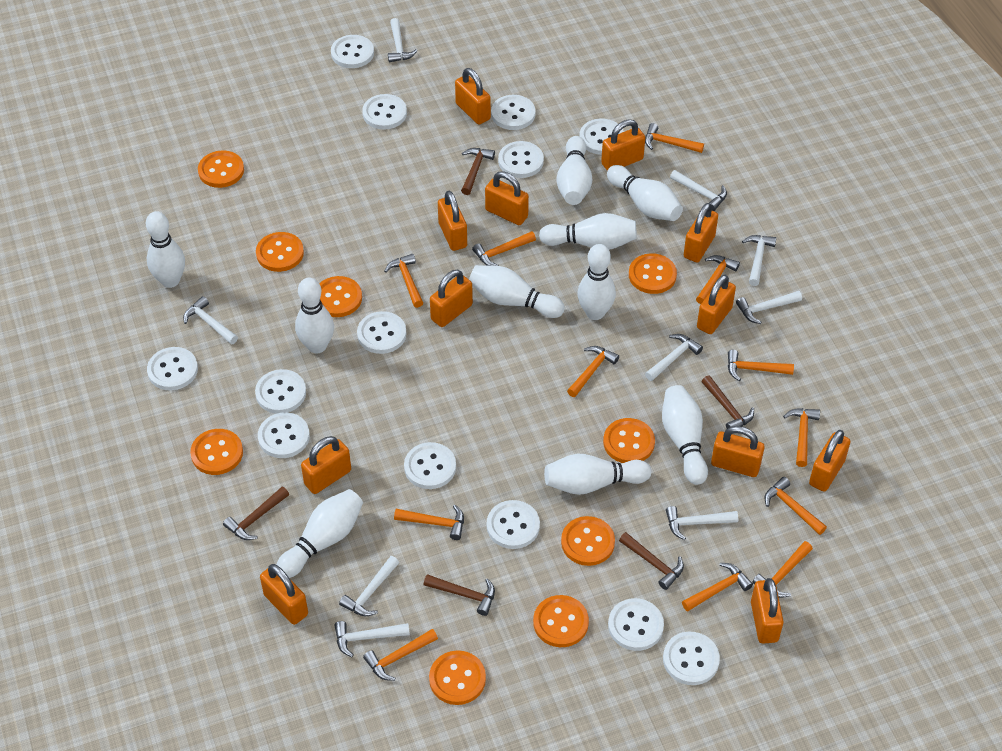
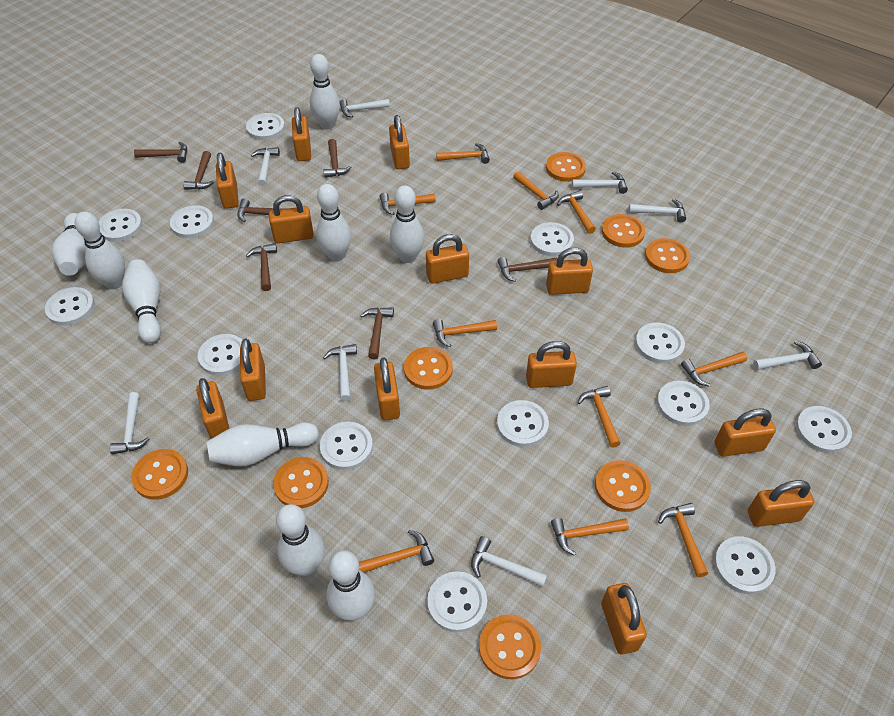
brown hammer: [223,487,289,540] [423,574,495,616] [461,148,495,195] [619,532,684,590] [701,375,754,429] = 5 -> [134,142,187,163] [183,151,214,190] [238,198,284,222] [246,243,277,291] [324,139,351,178] [360,307,394,359] [498,257,557,282] = 7
orange button: [190,429,243,475] [198,150,244,188] [256,232,304,272] [319,276,362,317] [429,650,486,705] [533,595,589,647] [561,516,615,566] [603,418,655,463] [629,253,677,294] = 9 -> [131,449,188,500] [273,457,329,508] [404,347,453,390] [479,615,541,679] [546,152,586,182] [595,460,651,512] [602,214,645,248] [645,238,690,273] = 8
orange hammer: [363,629,438,681] [384,254,423,308] [394,505,464,540] [472,231,536,266] [567,346,619,397] [645,123,704,153] [682,563,753,612] [696,255,740,304] [728,350,794,381] [752,541,813,598] [764,477,827,535] [783,408,820,467] = 12 -> [359,530,434,573] [380,193,436,215] [433,319,497,347] [436,143,490,164] [513,171,559,210] [551,518,629,556] [557,191,596,234] [577,386,621,448] [658,503,708,577] [681,352,747,387] = 10
orange padlock: [260,564,308,625] [301,436,351,494] [430,270,473,327] [438,191,467,251] [455,68,491,125] [485,171,529,225] [601,119,645,171] [684,203,718,262] [697,275,736,334] [711,426,765,477] [751,578,784,644] [809,430,851,492] = 12 -> [196,378,229,439] [216,153,239,209] [240,339,266,401] [269,195,314,243] [292,107,311,161] [374,358,400,420] [389,115,410,169] [426,234,469,284] [526,341,577,388] [546,247,593,295] [601,583,647,655] [714,409,776,457] [748,480,814,527] = 13
white bowling pin: [146,211,185,288] [277,489,363,578] [295,278,334,354] [469,265,565,318] [539,213,637,250] [544,454,651,495] [556,136,592,205] [578,244,616,320] [607,165,683,221] [662,385,708,485] = 10 -> [51,213,86,276] [75,212,125,289] [122,259,161,343] [207,422,319,466] [276,504,325,576] [310,54,340,129] [316,184,351,262] [327,550,375,621] [390,186,424,263] = 9
white hammer: [183,296,238,344] [334,621,410,657] [339,556,399,616] [388,18,418,62] [645,334,703,381] [666,506,738,540] [670,170,727,211] [736,291,802,324] [742,235,776,286] = 9 -> [110,392,150,454] [251,147,280,186] [323,344,357,401] [340,99,390,118] [471,536,547,587] [572,172,628,194] [629,199,686,223] [753,341,822,370] = 8

